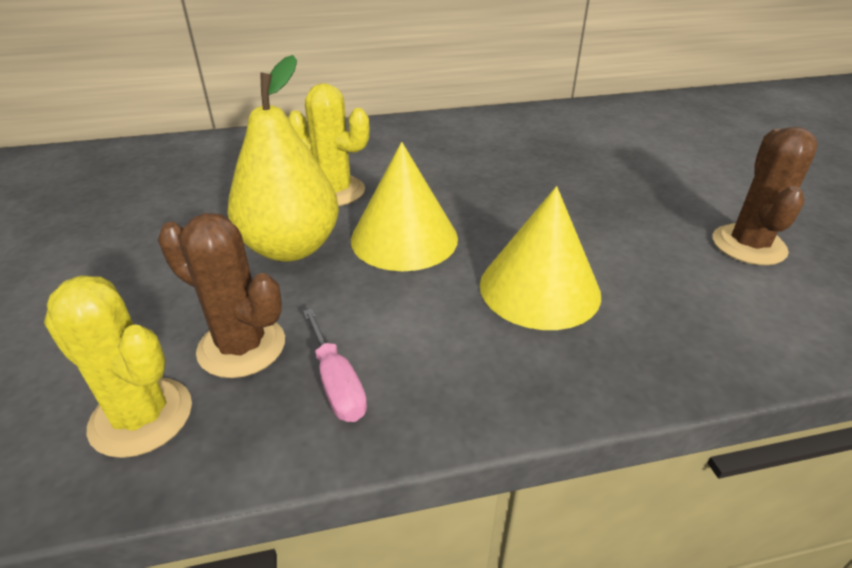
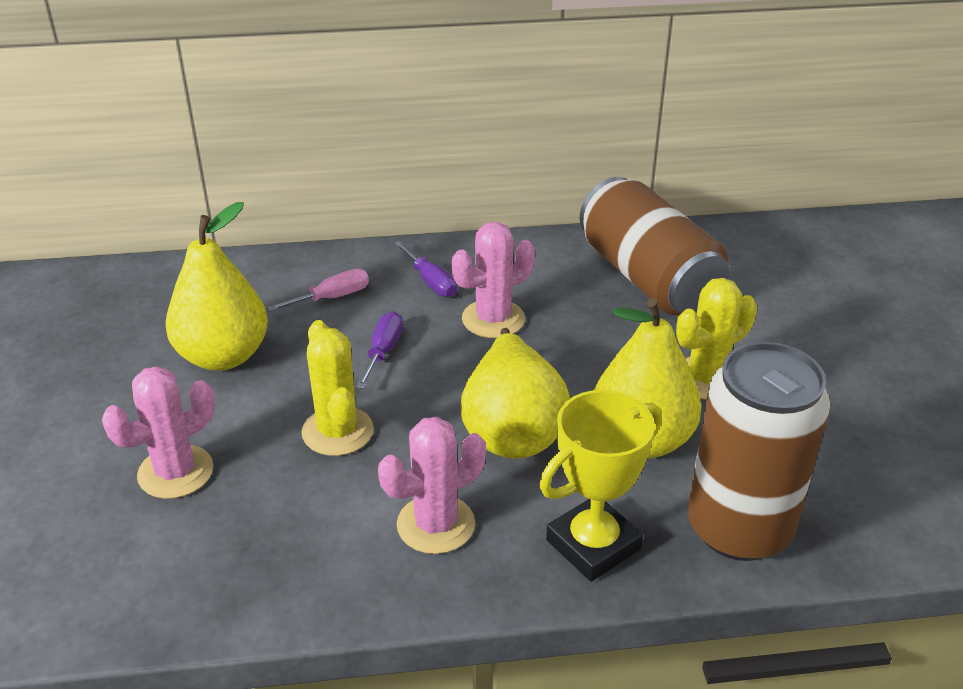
brown cactus: [158,213,285,378] [713,127,818,265] = 2 -> none = 0
brown can: none = 0 -> [580,177,729,315] [688,342,830,561] = 2
pink cactus: none = 0 -> [102,366,215,499] [378,417,486,554] [452,222,535,338] = 3
purple screwdriver: none = 0 -> [356,312,403,389] [394,241,457,297] = 2
yellow cone: [351,142,458,271] [480,186,601,330] = 2 -> none = 0
yellow pear: [227,55,339,262] = 1 -> [166,202,268,371] [461,328,570,459] [594,298,701,458] = 3
yellow trophy: none = 0 -> [539,390,662,582] = 1

